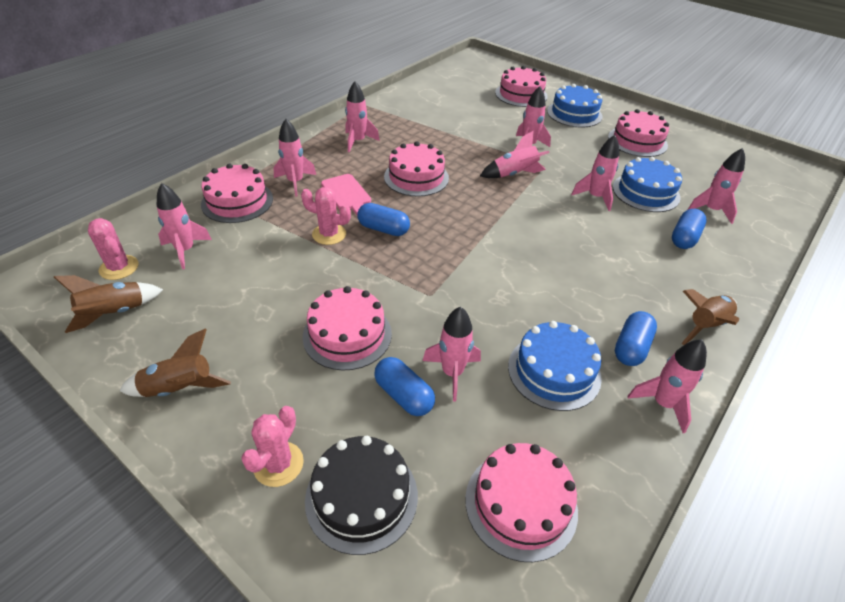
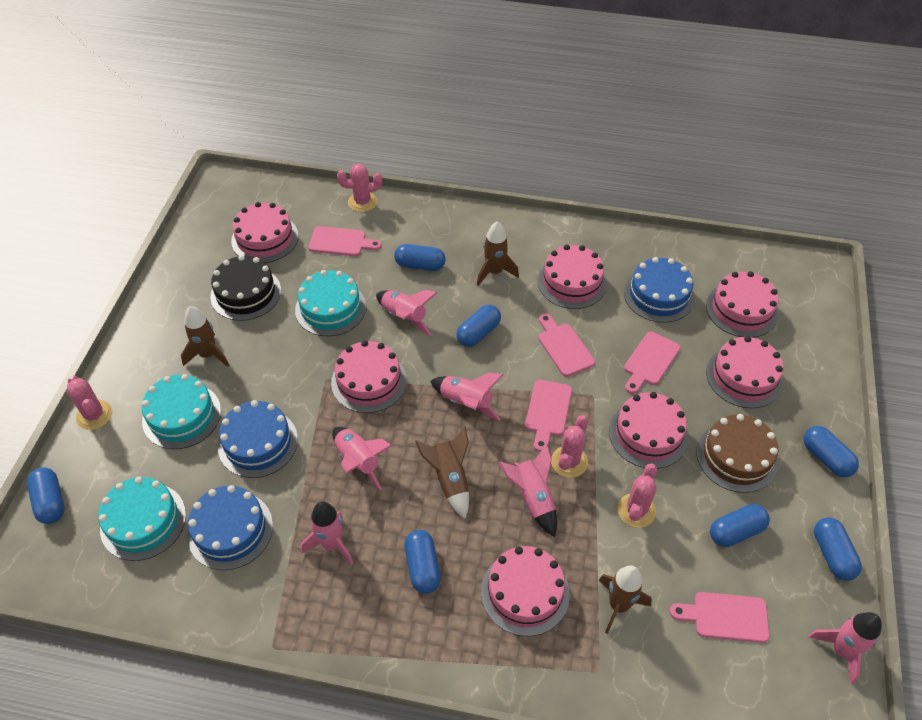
blue capsule: [357,203,410,236] [374,357,435,416] [615,311,657,366] [672,209,707,249] = 4 -> [27,467,65,524] [394,244,446,271] [404,530,441,594] [456,305,501,347] [710,504,770,547] [803,426,859,477] [814,518,862,581] = 7
brown cake: none = 0 -> [696,414,779,493] = 1
brown rocket: [54,275,163,333] [119,329,231,397] [681,289,739,345] = 3 -> [181,306,230,367] [415,426,469,518] [477,221,519,286] [599,566,652,634] = 4
pink cactus: [88,218,138,280] [241,406,304,487] [301,187,351,245] = 3 -> [67,375,112,430] [337,164,382,212] [551,415,588,478] [617,463,657,528] = 4
pink cake: [201,164,273,223] [302,286,392,370] [384,142,449,197] [465,443,578,562] [495,66,548,107] [608,109,669,157] = 6 -> [231,202,298,263] [331,340,407,413] [481,546,570,636] [538,245,607,309] [609,392,688,469] [706,271,779,337] [706,336,784,408] = 7
pink cutting board: [321,174,371,215] = 1 -> [308,226,382,256] [525,380,572,452] [538,313,595,377] [624,331,680,394] [670,592,770,643] = 5
pink rocket: [157,183,212,269] [273,119,316,197] [345,81,380,152] [423,307,481,402] [480,130,550,178] [516,86,551,147] [571,135,619,211] [628,339,707,433] [688,148,745,224] = 9 -> [301,501,353,565] [332,427,392,490] [376,290,437,336] [430,372,503,421] [499,444,557,537] [808,612,882,684] = 6
turquoise cake: none = 0 -> [98,477,186,561] [142,374,221,449] [295,270,366,336] = 3

